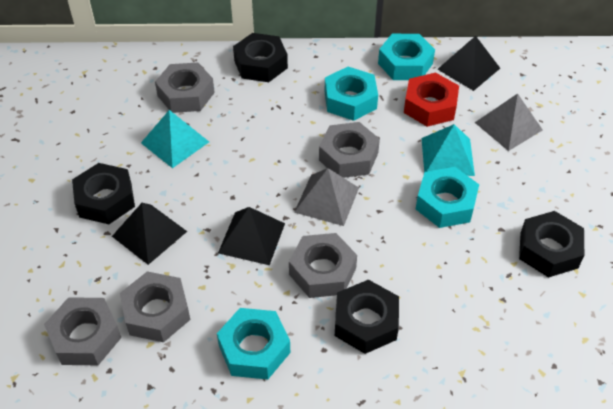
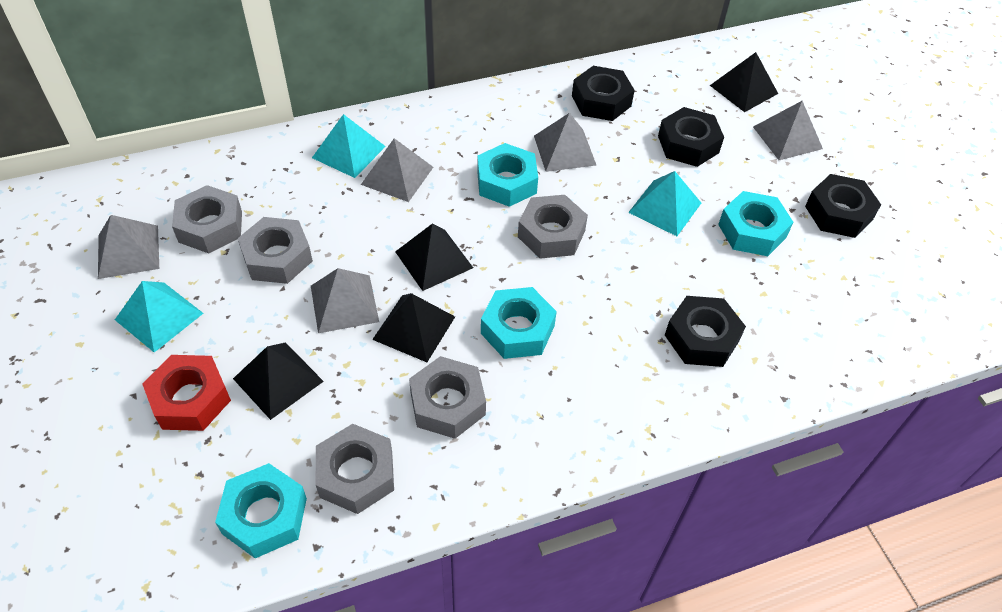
black pyramid: [112,203,187,265] [218,207,285,265] [437,36,500,91] = 3 -> [233,342,324,420] [372,293,455,362] [395,223,473,291] [710,52,778,112] = 4
grey pyramid: [294,168,359,226] [475,94,543,151] = 2 -> [98,215,159,279] [311,268,379,333] [361,138,433,202] [534,113,596,172] [753,101,823,160] = 5
turquoise pyramid: [141,110,209,168] [422,124,475,176] = 2 -> [115,281,203,352] [312,114,386,178] [628,171,701,236] = 3

